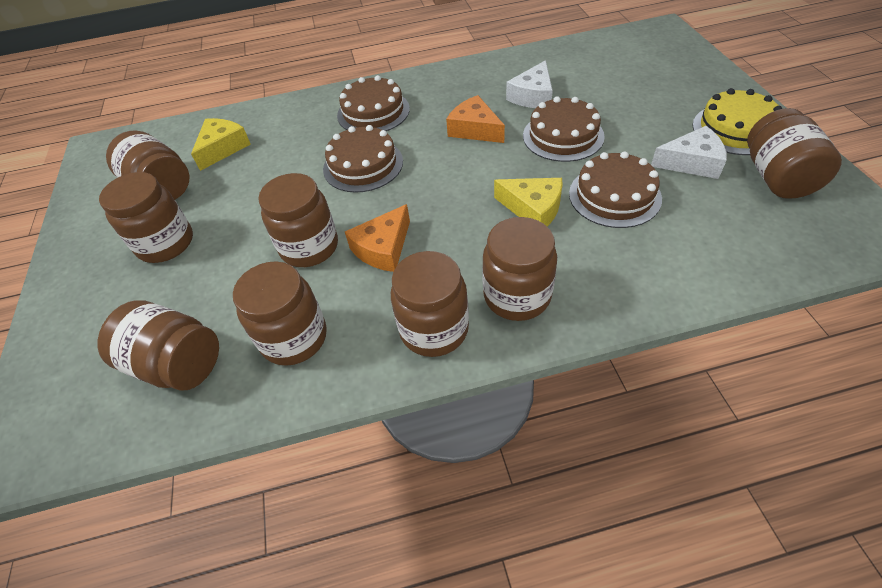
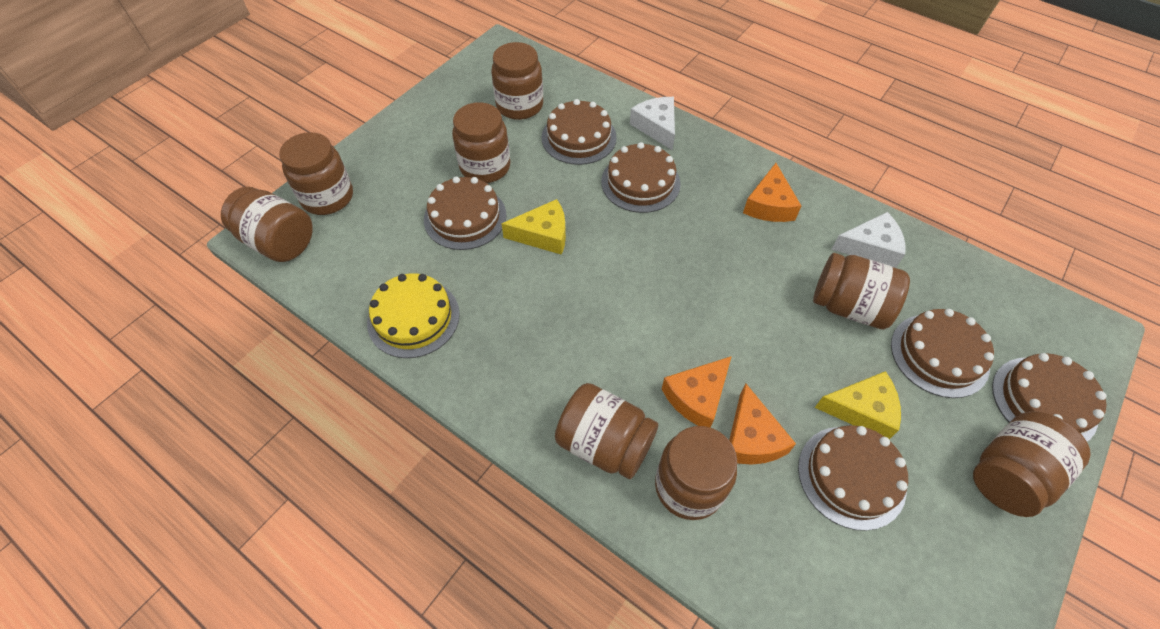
brown cake: [323,125,403,193] [337,75,410,131] [523,96,605,162] [569,151,662,228] = 4 -> [424,177,506,250] [541,99,617,165] [601,142,681,213] [798,425,908,531] [891,309,994,398] [992,353,1107,441] = 6
orange cheese: [345,204,410,272] [446,95,505,143] = 2 -> [662,356,732,428] [729,383,796,465] [743,163,801,222] = 3

